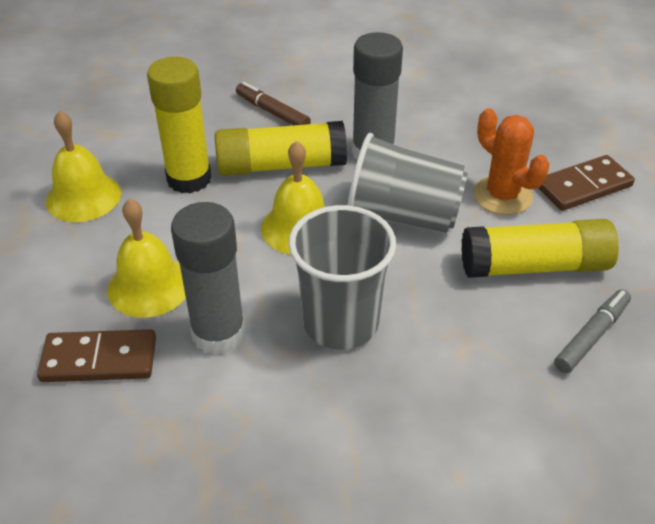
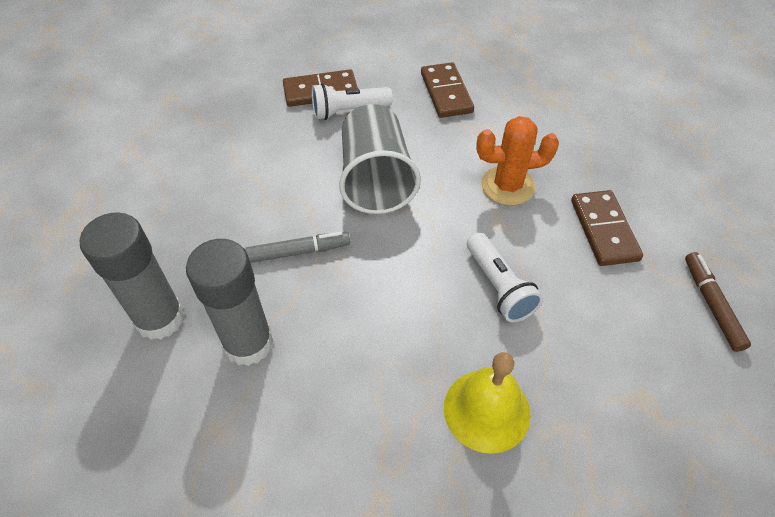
brown domino: [37,329,156,382] [538,155,635,211] = 2 -> [283,69,358,107] [421,62,474,118] [571,190,643,266] = 3
grey cup: [288,205,396,350] [347,133,468,233] = 2 -> [339,104,421,214] = 1
white flashlight: none = 0 -> [312,83,393,120] [467,233,543,322] = 2
yellow bell: [46,111,121,222] [108,199,186,318] [261,141,325,254] = 3 -> [444,352,531,454] = 1
yellow glue stick: [147,57,212,194] [215,121,347,176] [461,219,619,278] = 3 -> none = 0

